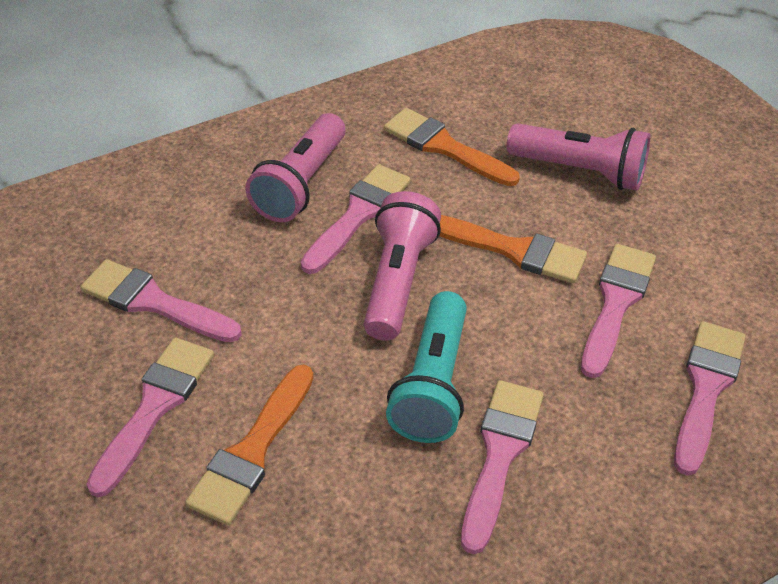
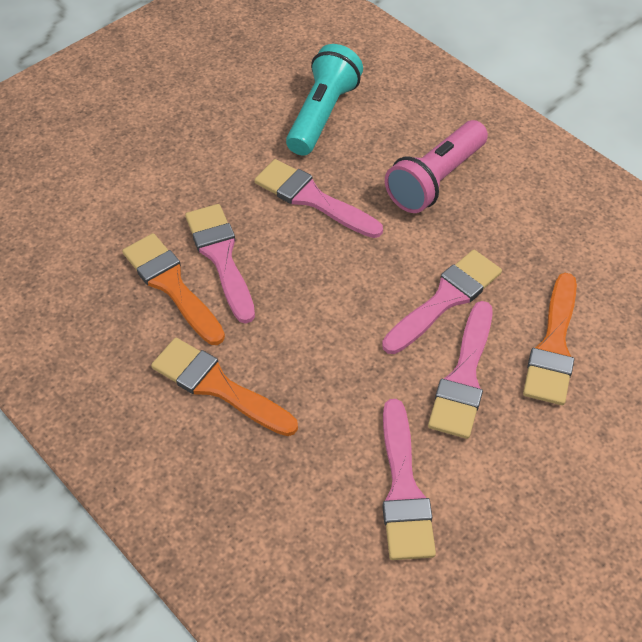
pink brush: [81,259,242,342] [87,338,214,497] [301,164,411,274] [461,380,544,554] [581,244,656,378] [674,321,746,476] = 6 -> [185,204,255,324] [255,159,383,238] [382,250,502,354] [382,399,436,560] [428,301,493,439] = 5
pink flashlight: [245,113,345,222] [364,191,441,341] [507,123,650,190] = 3 -> [385,120,488,213] = 1

